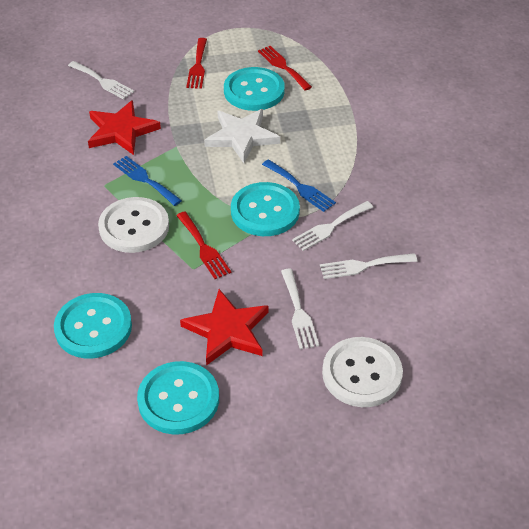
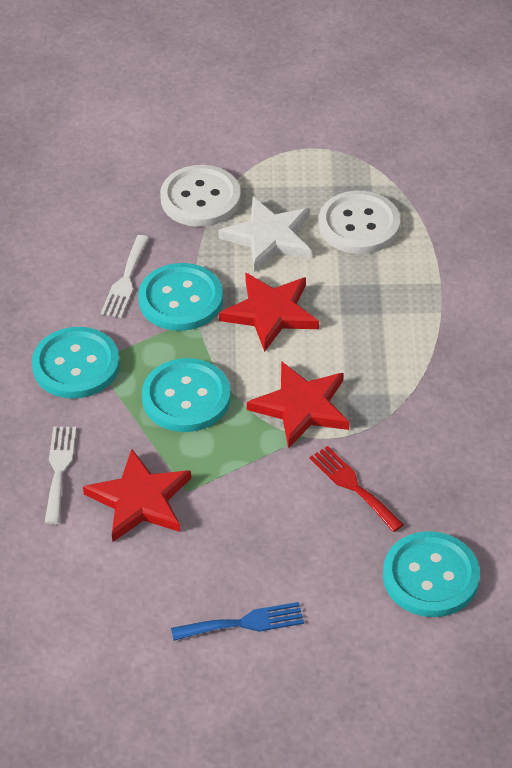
blue fork: [113,156,182,206] [262,159,336,212] = 2 -> [171,602,304,641] = 1
red fork: [176,212,231,279] [186,38,207,89] [258,46,312,90] = 3 -> [310,446,404,532] = 1
red star: [88,100,161,155] [180,289,269,366] = 2 -> [83,449,191,542] [219,273,319,352] [247,361,349,449] = 3
white fork: [68,61,134,100] [281,269,319,349] [292,201,373,251] [320,253,418,279] = 4 -> [45,426,76,524] [101,235,149,318] = 2

